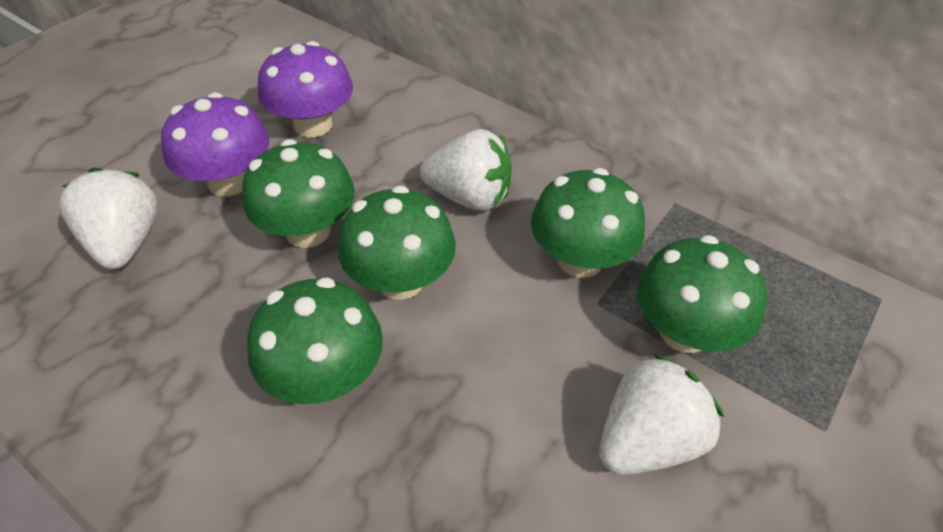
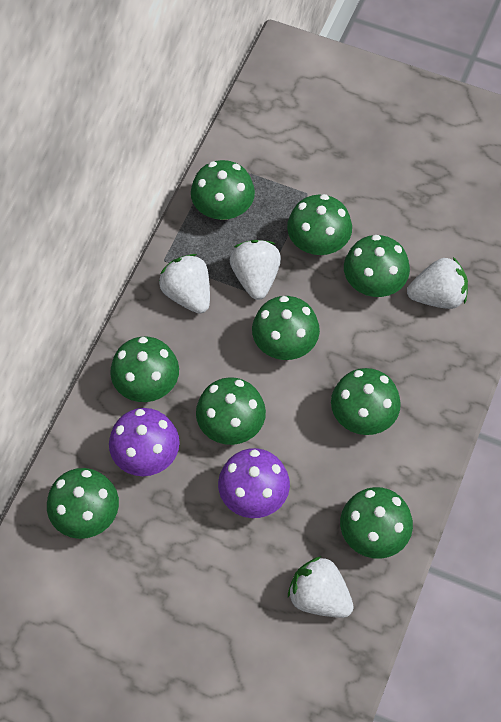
green mushroom: [242,139,355,248] [247,277,383,404] [338,186,456,300] [531,168,645,278] [637,235,767,353] = 5 -> [47,468,119,539] [110,336,179,402] [191,160,255,220] [196,377,266,445] [252,296,320,360] [287,194,352,255] [331,368,401,435] [340,487,413,559] [344,235,410,297] = 9
white strawberry: [59,168,158,269] [420,129,512,211] [599,353,724,475] = 3 -> [159,254,210,314] [230,240,281,300] [288,556,354,618] [407,257,468,309] = 4

